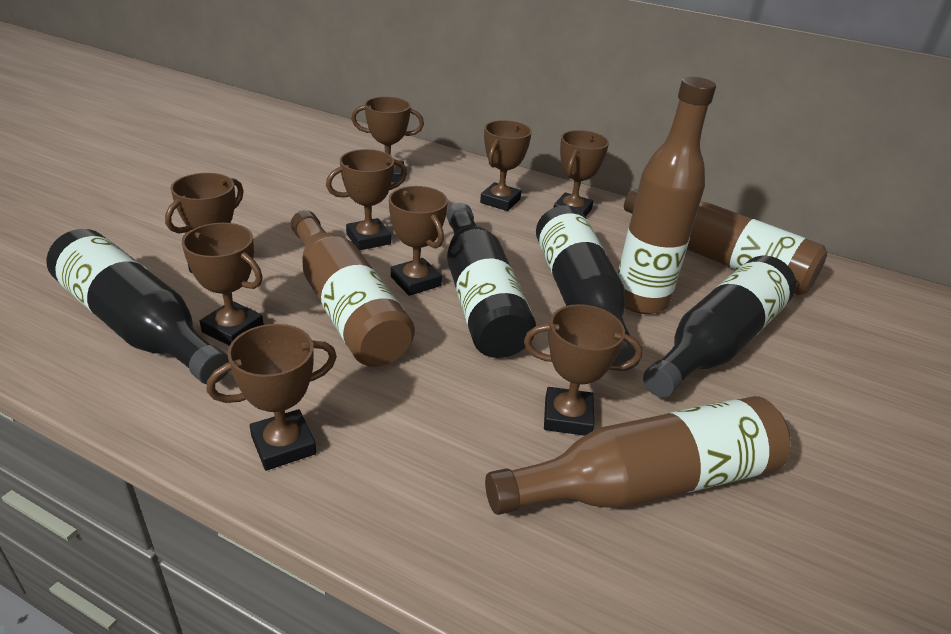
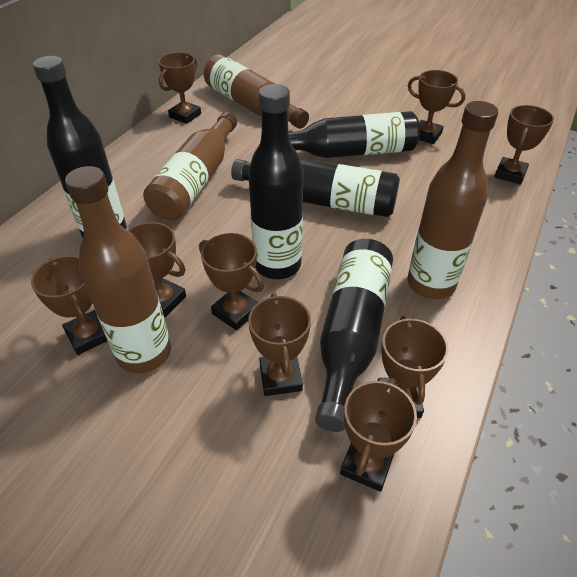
black bottle: [46,229,229,384] [447,203,536,358] [536,205,641,371] [643,256,797,398] = 4 -> [33,56,127,238] [231,158,400,217] [248,84,304,279] [289,111,420,158] [315,239,393,432] = 5

